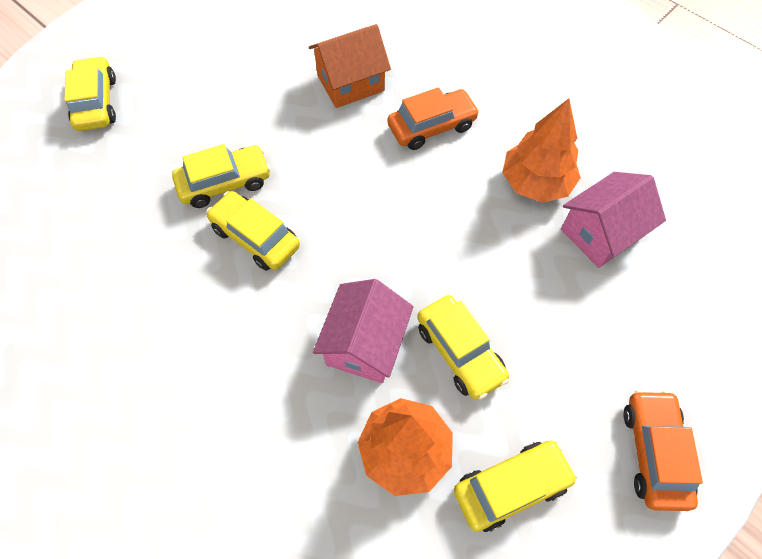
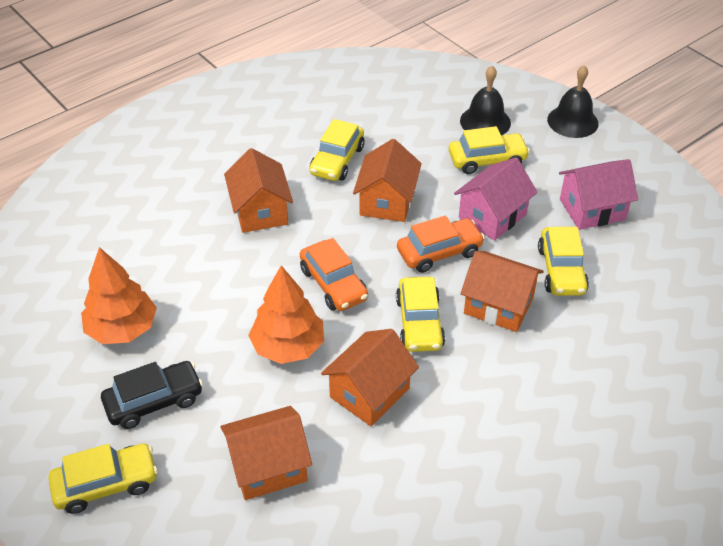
black bell: none = 0 -> [460,66,511,135] [547,65,598,138] = 2
black car: none = 0 -> [101,361,203,429] = 1
orange house: [309,24,391,108] = 1 -> [220,406,312,500] [224,148,293,233] [321,329,419,426] [353,139,422,222] [461,251,544,332] = 5

